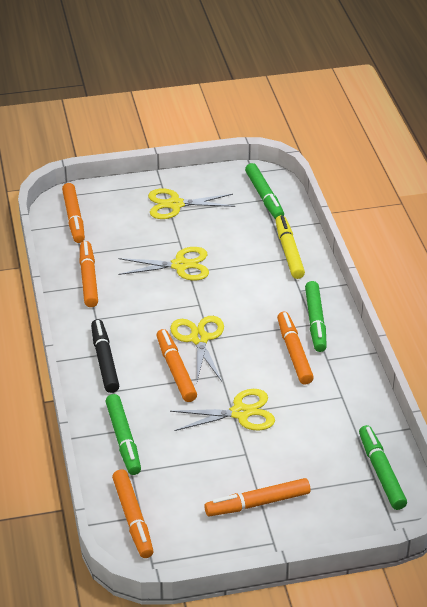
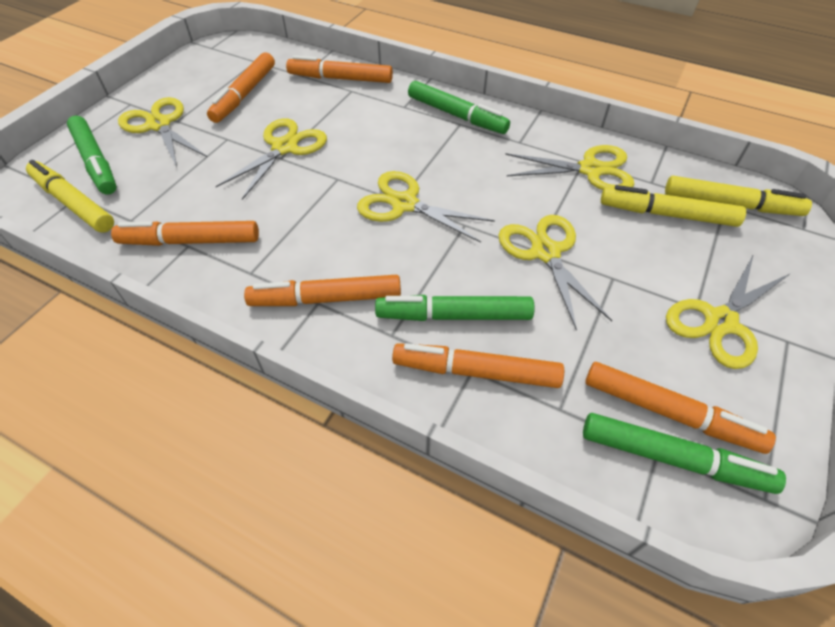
black marker: [91,319,119,393] = 1 -> none = 0
yellow marker: [275,215,305,279] = 1 -> [26,160,114,233] [601,185,746,227] [665,176,812,216] = 3
yellow scissors: [118,247,209,281] [148,188,235,219] [170,316,224,382] [170,389,275,431] = 4 -> [118,97,207,167] [215,118,327,200] [357,171,495,243] [498,215,612,331] [505,145,634,190] [666,254,791,369] = 6

